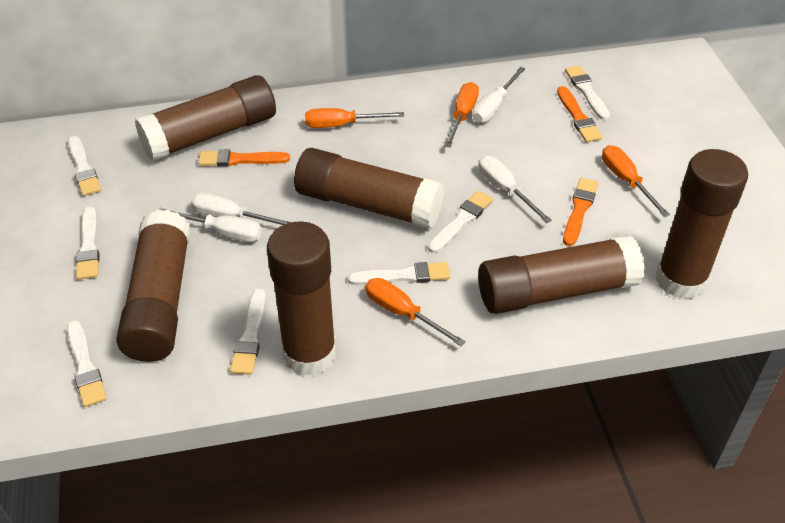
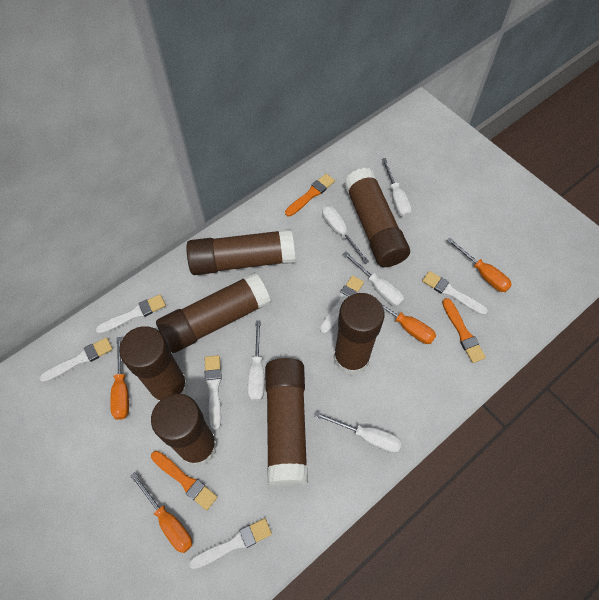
brown glue stick: [116,210,191,362] [135,75,276,161] [267,221,336,376] [294,148,444,229] [478,235,645,314] [656,149,748,299] = 6 -> [119,326,188,402] [151,394,217,466] [156,272,271,353] [186,229,295,275] [265,358,308,486] [333,293,385,375] [344,168,410,267] = 7
white brush: [67,320,107,407] [68,136,101,196] [76,207,99,280] [230,288,266,375] [348,262,450,285] [428,191,493,253] [565,65,610,120] = 7 -> [39,337,113,382] [96,294,166,334] [189,518,272,569] [205,355,222,430] [320,275,364,334] [422,271,488,315] = 6
white screwdriver: [159,208,262,242] [191,193,291,225] [473,67,525,123] [478,156,552,223] = 4 -> [248,320,264,402] [315,411,402,453] [322,205,369,264] [343,251,404,307] [382,158,412,218] = 5

